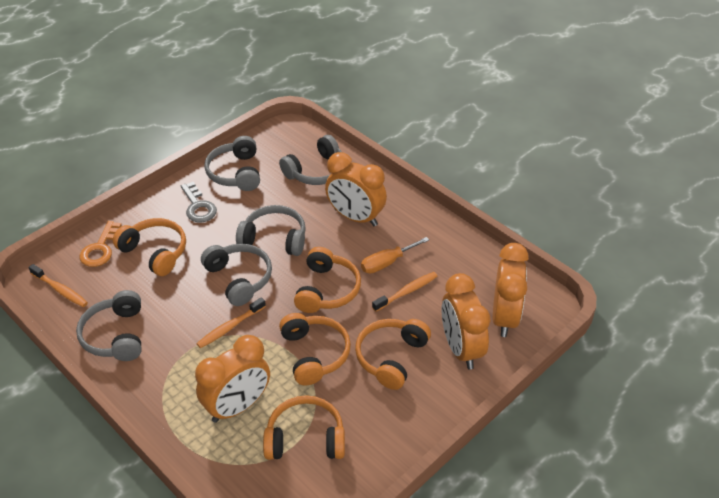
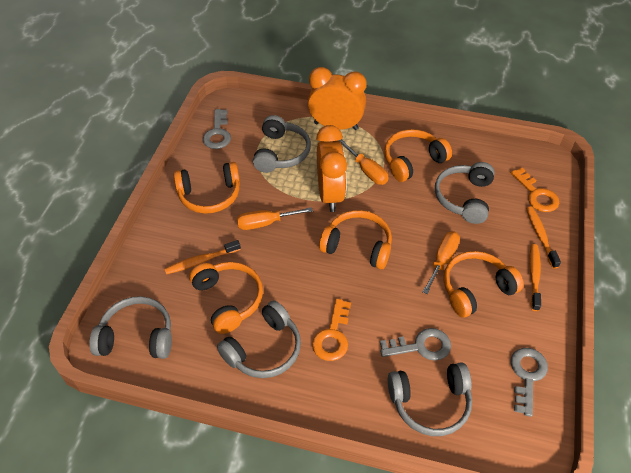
grey key: [181,182,217,222] = 1 -> [203,109,231,149] [380,328,451,361] [511,348,548,417] = 3
orange clock: [195,335,270,423] [325,152,387,226] [441,273,490,370] [493,243,529,337] = 4 -> [308,67,367,130] [316,125,347,212] = 2
orange key: [80,221,121,267] = 1 -> [312,299,351,361] [511,168,559,212] = 2
orange screwdriver: [361,237,429,274] = 1 -> [237,207,313,230] [339,139,388,185] [423,232,460,294] = 3

